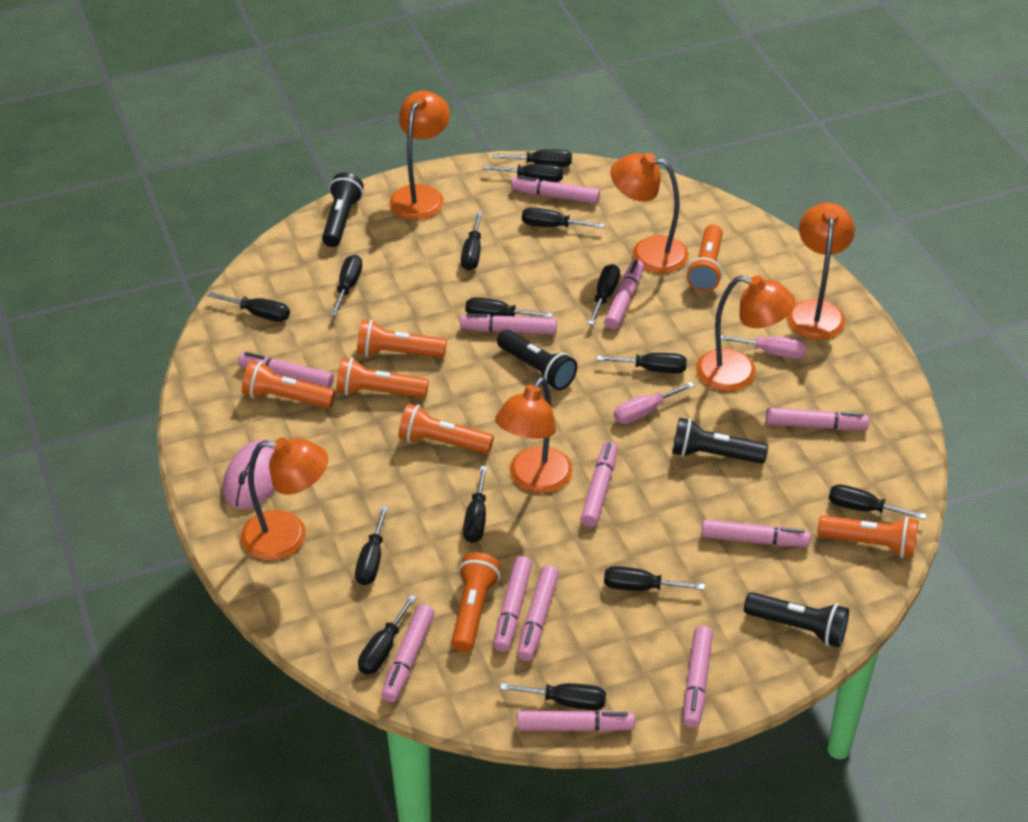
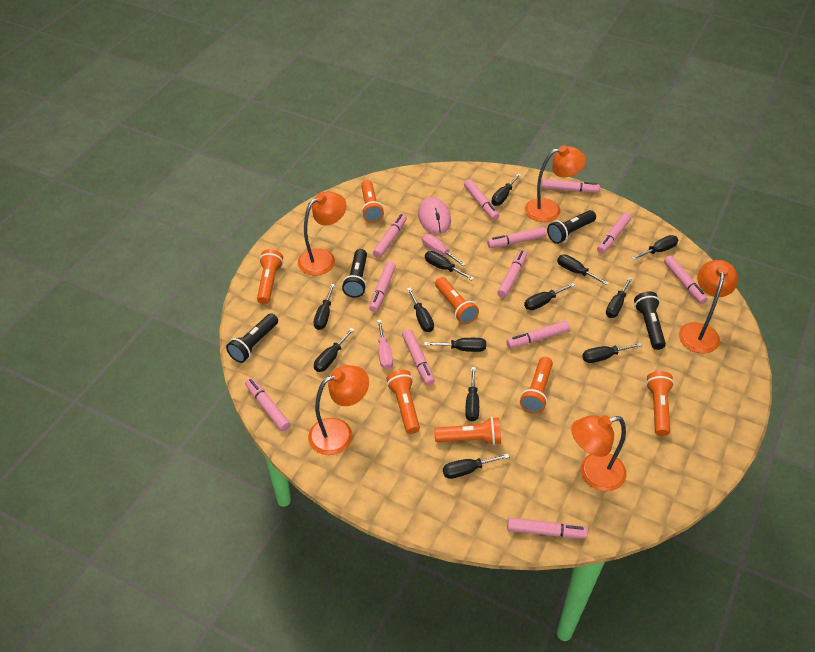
black screwdriver: [208,292,290,322] [331,255,362,316] [355,506,388,585] [358,595,417,675] [461,212,482,271] [463,466,487,543] [465,297,553,318] [483,164,563,182] [492,149,572,167] [500,683,606,710] [522,207,605,228] [588,264,620,325] [597,353,687,373] [604,566,705,591] [829,484,926,519] = 15 -> [314,284,335,330] [314,328,355,372] [407,287,434,332] [424,338,486,352] [425,251,474,280] [443,454,509,479] [465,367,479,422] [491,173,521,206] [524,283,575,310] [557,254,609,285] [582,343,642,363] [606,277,633,318] [631,235,678,260] = 13
orange lamp: [241,437,328,560] [390,91,450,220] [495,377,573,493] [610,153,689,273] [696,275,796,391] [787,202,855,340] = 6 -> [298,191,347,275] [308,365,369,455] [525,146,586,222] [571,415,627,492] [679,260,738,353] = 5

